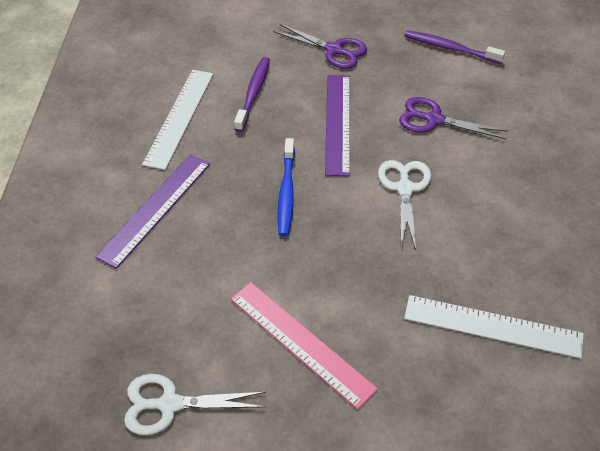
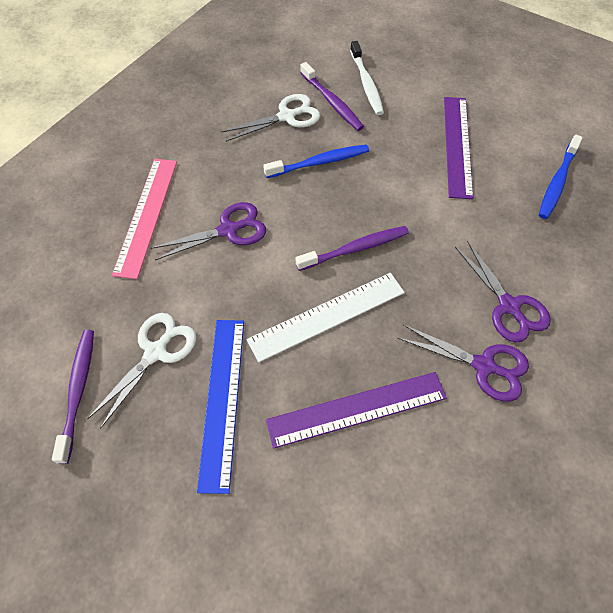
blue ruler: none = 0 -> [197,320,244,494] = 1
blue toothbrush: [278,138,295,236] = 1 -> [263,144,369,178] [539,135,583,219] = 2
purple scissors: [274,24,367,69] [399,97,508,139] = 2 -> [151,202,266,260] [398,325,529,401] [455,241,551,343] = 3
purple toothbrush: [234,57,270,132] [404,30,505,64] = 2 -> [52,330,94,464] [296,226,409,271] [300,62,364,131] = 3
white ruler: [142,70,213,170] [404,295,583,359] = 2 -> [246,273,405,362] = 1
white toothbrush: none = 0 -> [350,41,384,115] = 1

